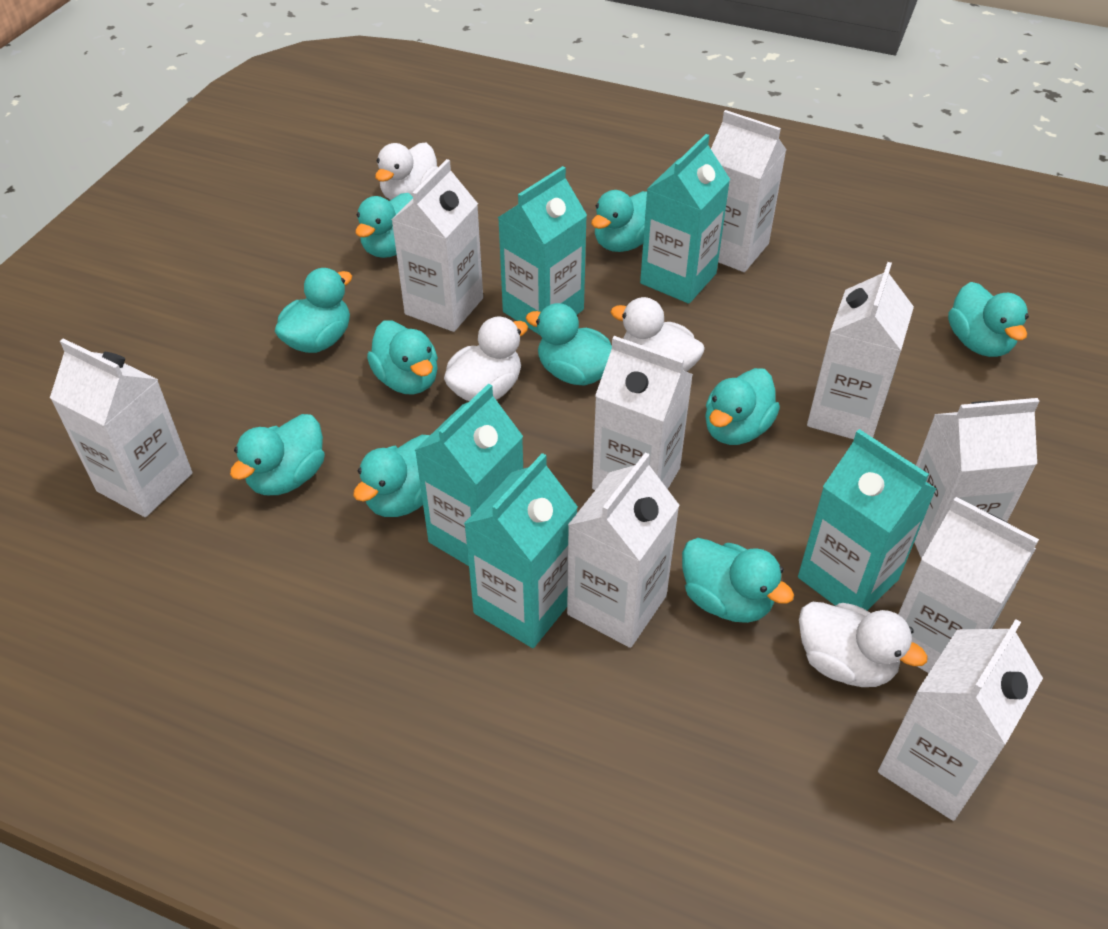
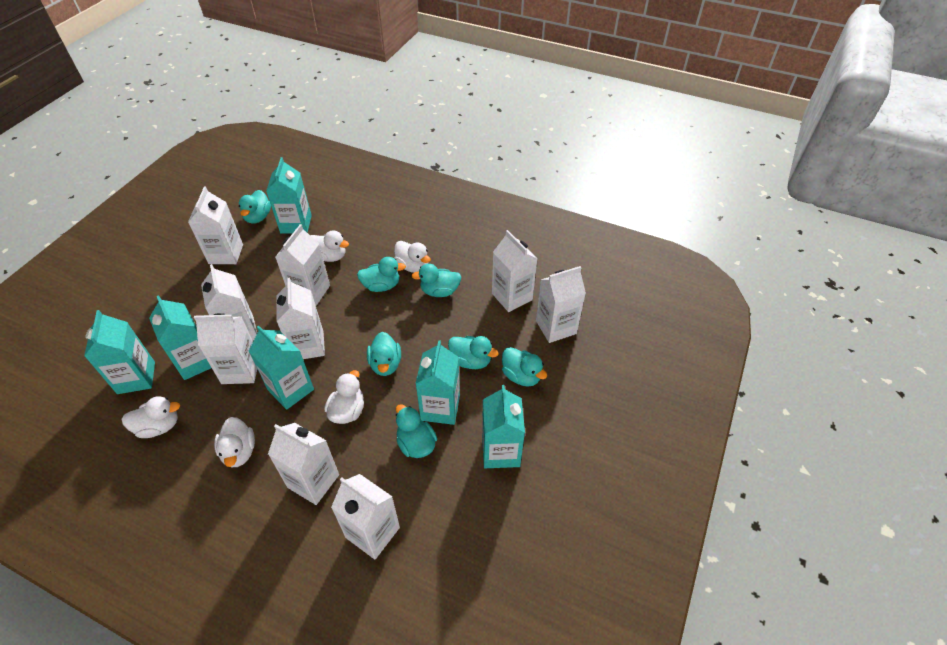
turquoise carton: [415,384,523,566] [464,453,578,648] [498,166,587,335] [640,134,730,304] [798,429,936,610] = 5 -> [84,310,155,394] [149,295,211,380] [249,325,314,410] [266,157,312,234] [415,340,460,425] [482,385,525,468] = 6
turquoise duck: [230,414,325,495] [275,268,352,353] [353,435,430,517] [355,193,413,258] [367,320,438,395] [526,303,612,386] [591,190,647,252] [682,538,794,623] [705,368,780,445] [948,282,1029,357] = 10 -> [239,190,271,224] [357,257,406,292] [367,332,401,376] [396,404,437,458] [412,264,462,297] [448,336,499,369] [502,347,547,386] = 7
white duck: [375,142,438,200] [444,317,528,401] [610,297,705,372] [799,602,928,687] = 4 -> [122,396,180,438] [214,417,255,467] [310,231,349,262] [324,370,364,424] [394,241,431,273] = 5

